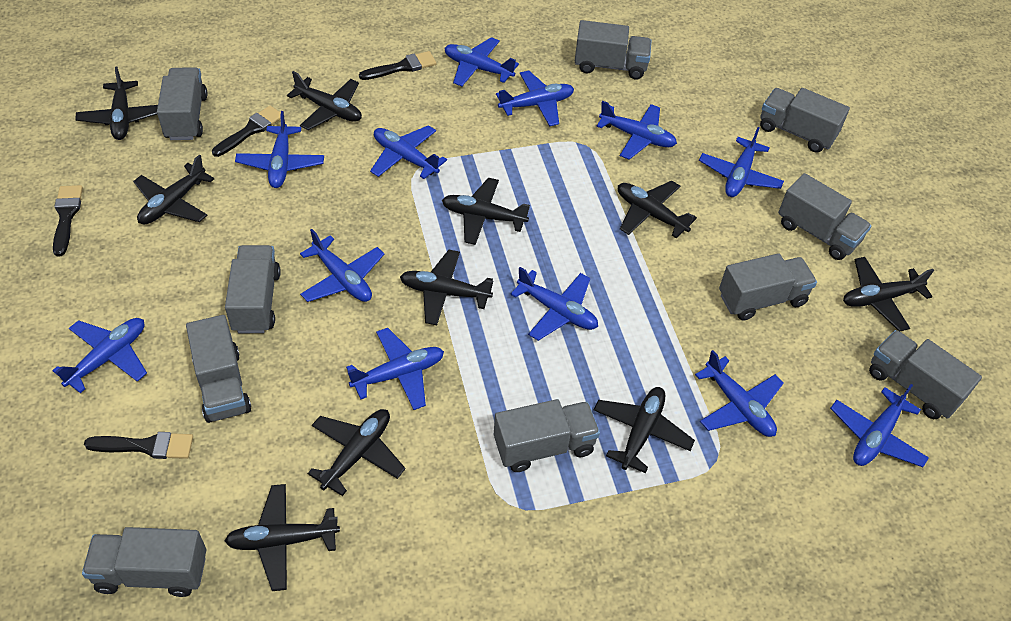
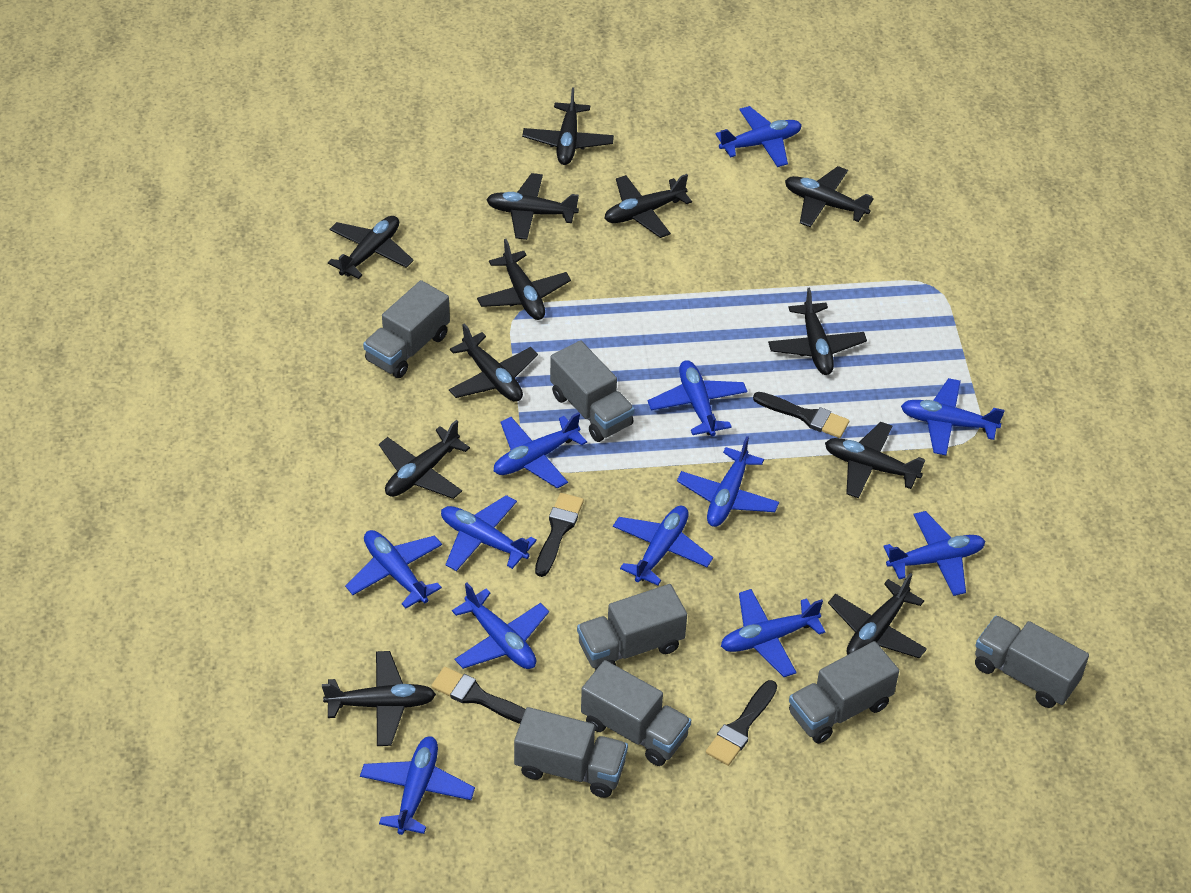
black plane: [75,67,158,140] [133,155,214,225] [225,484,340,591] [287,71,362,130] [308,409,406,496] [400,250,493,325] [442,178,530,245] [594,387,695,473] [618,180,697,238] [843,257,934,331] = 10 -> [322,651,436,746] [328,216,414,279] [379,420,470,499] [449,323,538,402] [477,239,571,320] [486,173,579,240] [522,87,614,165] [604,174,692,238] [768,288,867,375] [785,166,874,227] [825,422,925,498] [828,573,927,658] = 12
grey truck: [82,527,206,597] [157,67,208,140] [186,315,251,423] [225,245,281,333] [494,399,600,472] [575,20,651,79] [719,253,817,321] [760,88,850,153] [778,173,871,260] [869,330,982,419] = 10 -> [363,280,450,378] [514,707,628,798] [550,340,634,442] [577,584,687,671] [581,660,691,766] [789,641,899,744] [975,615,1089,708] = 7

